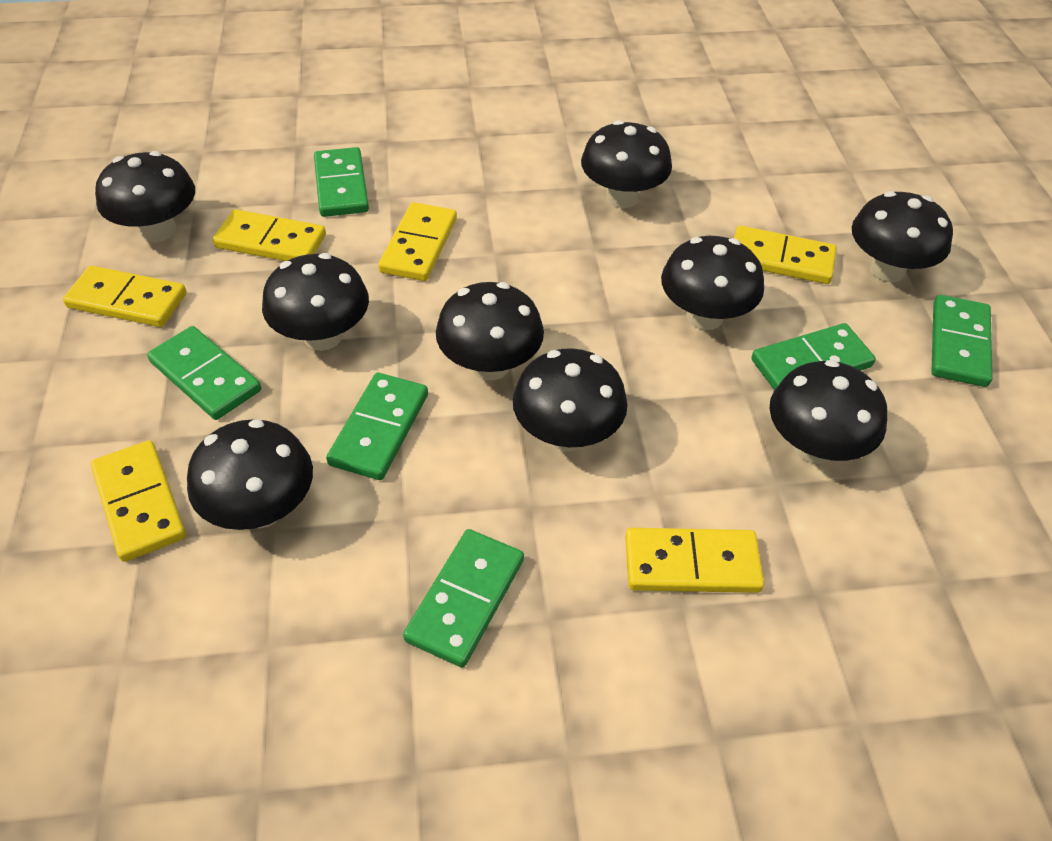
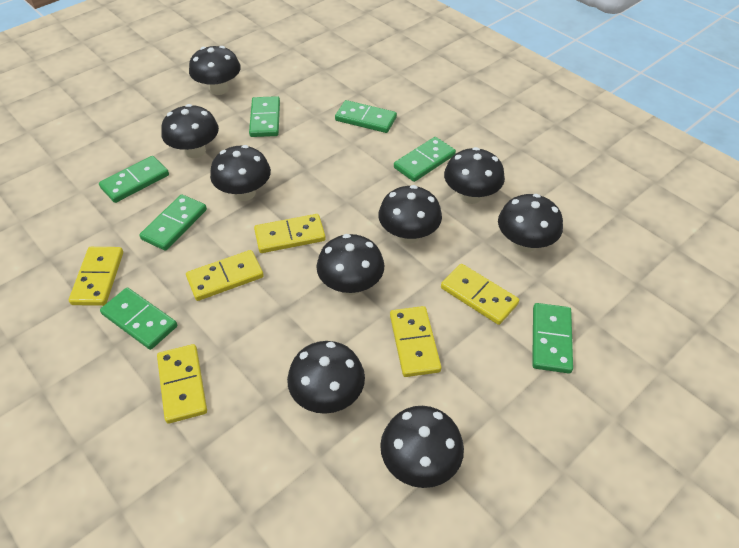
green domino: [147,326,261,420] [314,147,369,217] [326,373,428,480] [403,529,524,668] [751,323,876,390] [931,295,993,387] = 6 -> [99,156,169,203] [100,287,177,350] [139,194,207,251] [249,96,280,137] [335,100,397,133] [394,137,456,182] [532,303,573,373] = 7

